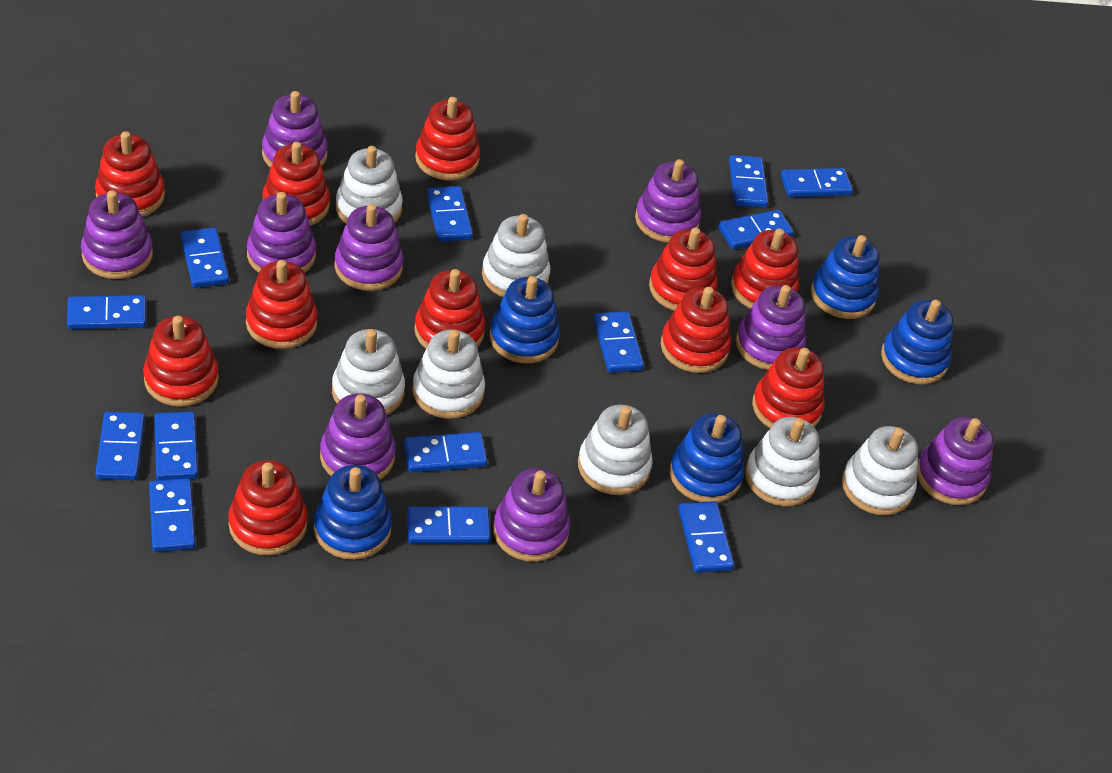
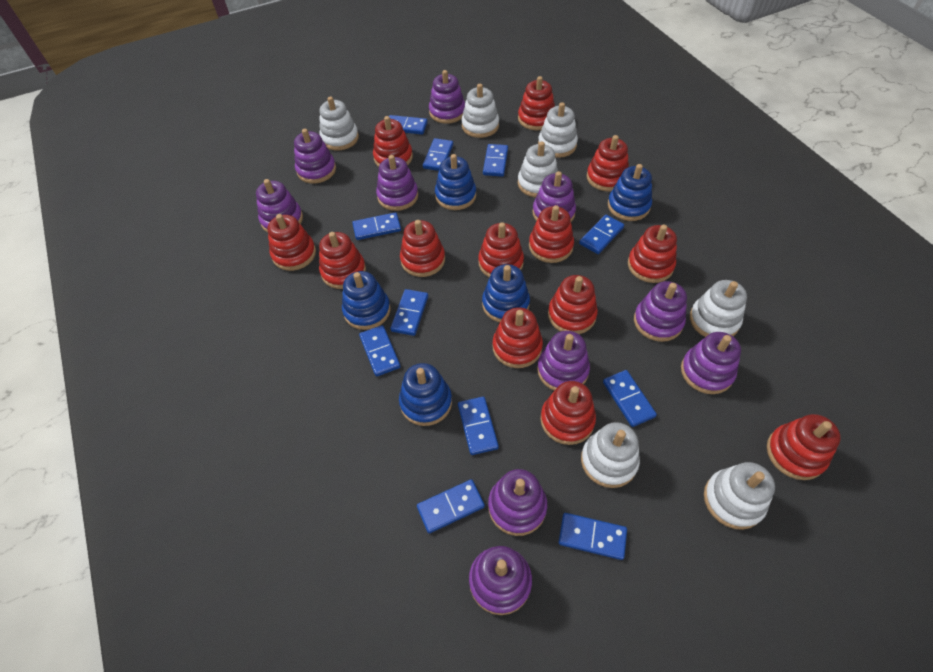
blue domino: [67,295,146,329] [96,411,145,480] [149,478,196,552] [154,411,198,480] [181,228,229,288] [404,432,487,472] [407,506,491,544] [427,186,473,242] [593,311,644,373] [678,501,734,573] [718,210,794,249] [729,155,769,208] [781,168,853,197] = 13 -> [352,212,401,240] [359,325,401,377] [389,115,428,134] [390,289,428,336] [417,479,485,533] [423,138,453,171] [458,397,499,455] [483,144,508,177] [558,513,627,560] [579,215,624,254] [603,370,657,427] = 11
purple stacking toy: [81,190,153,279] [247,192,316,273] [262,91,328,168] [320,393,396,480] [334,204,403,291] [493,468,570,562] [635,159,701,243] [736,285,806,370] [917,417,994,505] = 9 -> [256,179,303,233] [294,129,336,183] [376,155,418,211] [429,70,465,124] [469,546,532,615] [488,469,547,536] [532,171,576,222] [537,331,590,391] [634,281,687,342] [681,332,741,394] = 10
red stacking toy: [95,131,165,217] [143,316,219,407] [228,460,307,556] [246,260,317,349] [262,142,330,226] [414,269,485,349] [415,97,480,180] [649,228,717,311] [661,287,731,373] [731,228,799,309] [752,347,824,428] = 11 -> [267,214,316,271] [319,232,366,289] [373,116,413,167] [400,220,445,277] [478,222,524,278] [492,307,543,368] [518,76,555,131] [529,205,574,263] [540,381,596,445] [548,275,598,334] [587,135,629,191] [628,225,677,283] [767,414,841,480] = 13

